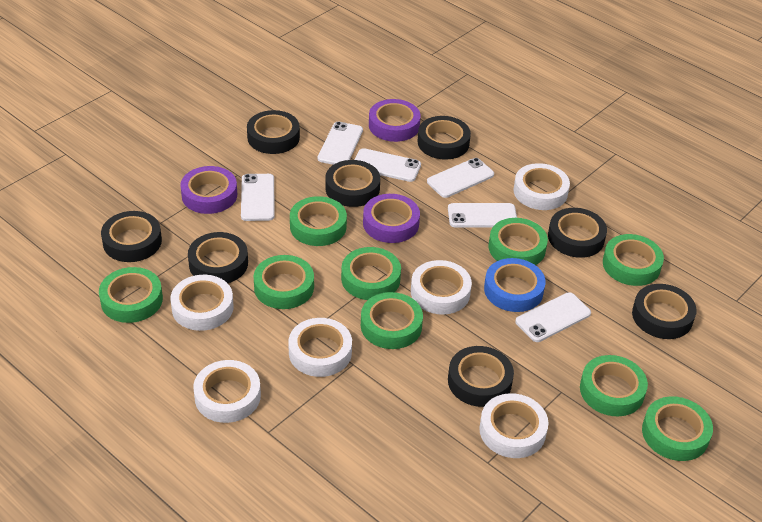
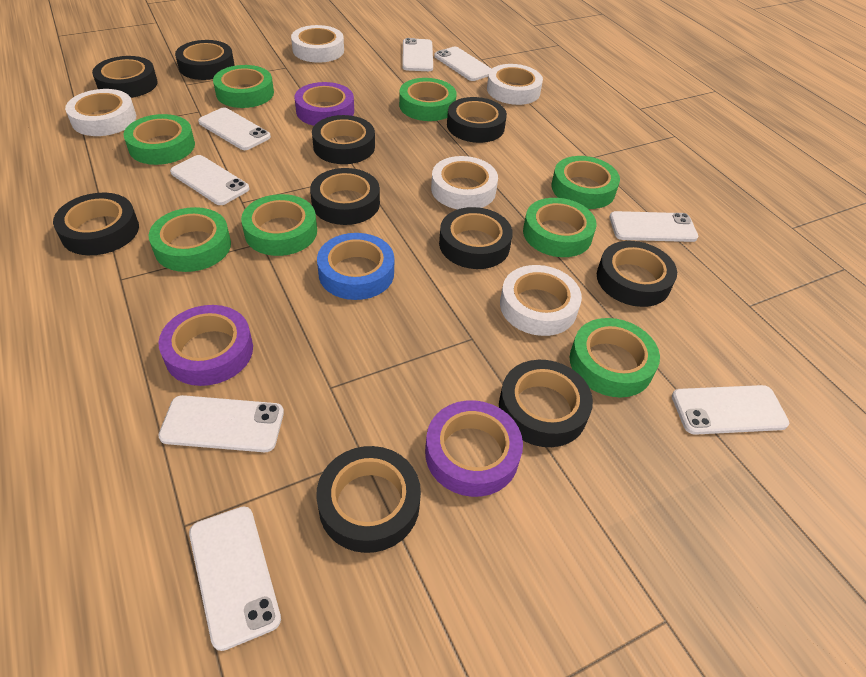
black tape: [101,211,162,262] [188,232,248,283] [247,110,300,154] [325,160,380,207] [418,116,471,160] [448,346,514,407] [548,208,607,258] [632,284,697,339] = 8 -> [53,193,139,255] [92,56,158,98] [175,40,235,80] [310,168,380,225] [312,115,375,164] [316,446,421,553] [439,207,513,269] [447,97,507,143] [499,360,593,447] [597,241,677,307] = 10
green tape: [99,267,163,323] [253,255,314,309] [290,196,347,246] [341,247,401,300] [361,292,423,349] [489,218,548,265] [580,355,648,416] [603,234,664,286] [642,396,713,461] = 9 -> [123,114,195,165] [149,207,231,272] [213,65,274,108] [241,194,317,256] [399,78,457,121] [523,198,597,257] [551,156,620,209] [570,318,660,398] = 8
white phone: [241,174,275,221] [318,121,363,165] [354,148,421,182] [427,158,494,198] [448,203,517,228] [515,292,591,342] = 6 -> [158,395,284,452] [170,155,249,205] [189,506,281,651] [198,108,271,150] [402,38,433,71] [434,47,492,81] [609,211,698,242] [672,385,789,435] = 8
white tape: [170,275,233,331] [193,360,261,423] [288,318,352,377] [411,260,472,314] [479,393,548,458] [513,163,570,210] = 6 -> [65,89,136,136] [291,25,344,63] [431,156,498,209] [487,64,543,105] [500,265,582,336] = 5

